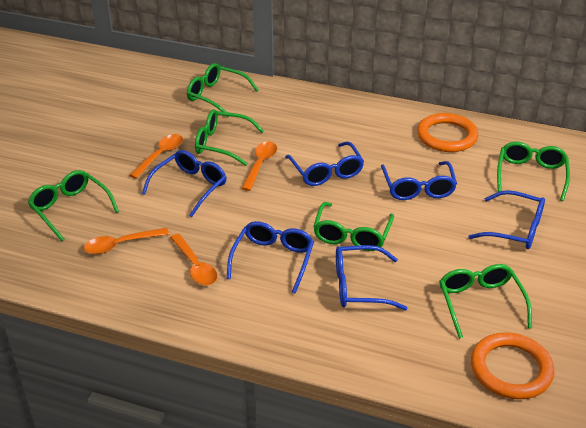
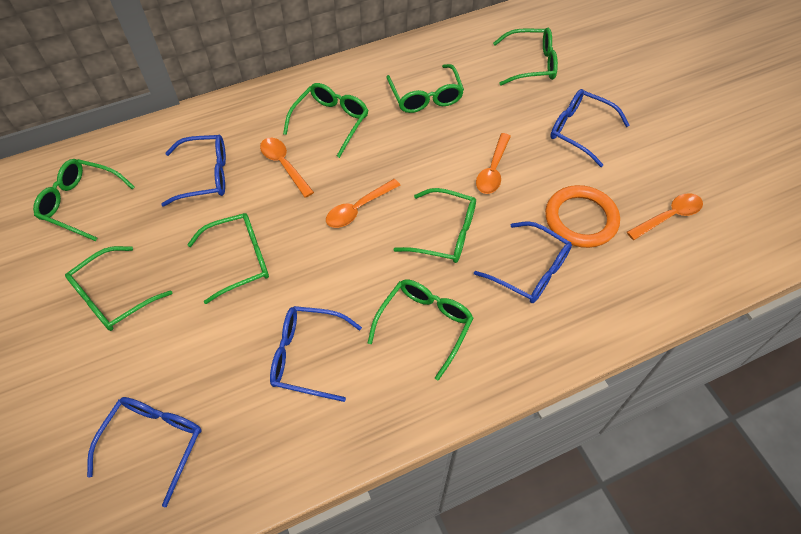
blue glasses: [142,150,226,217] [227,221,314,294] [285,141,364,186] [336,245,407,310] [381,161,457,200] [468,190,545,249] = 6 -> [87,397,202,507] [161,135,226,206] [270,306,362,402] [474,221,572,303] [550,89,630,167] = 5
green glasses: [28,170,119,241] [187,63,258,117] [195,109,264,166] [313,202,394,251] [439,264,532,339] [497,142,570,201] = 6 -> [33,159,135,241] [65,246,172,331] [187,213,269,304] [283,83,369,158] [368,280,474,381] [386,64,464,113] [393,188,476,263] [493,28,558,86] = 8
orange ring: [417,113,478,152] [471,333,554,399] = 2 -> [545,185,620,248] = 1

